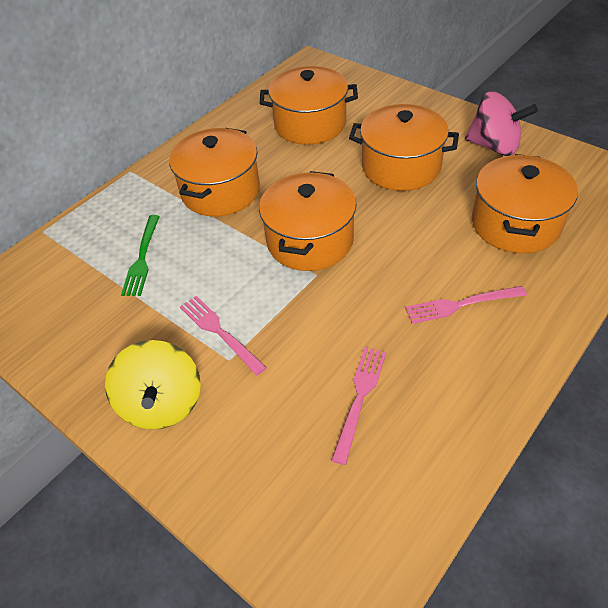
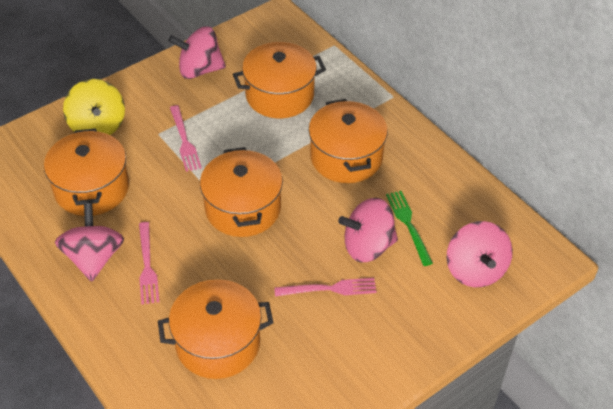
pink spinning top: [465,91,538,156] = 1 -> [55,203,124,282] [168,26,226,79] [338,198,398,263] [447,221,513,287] = 4

